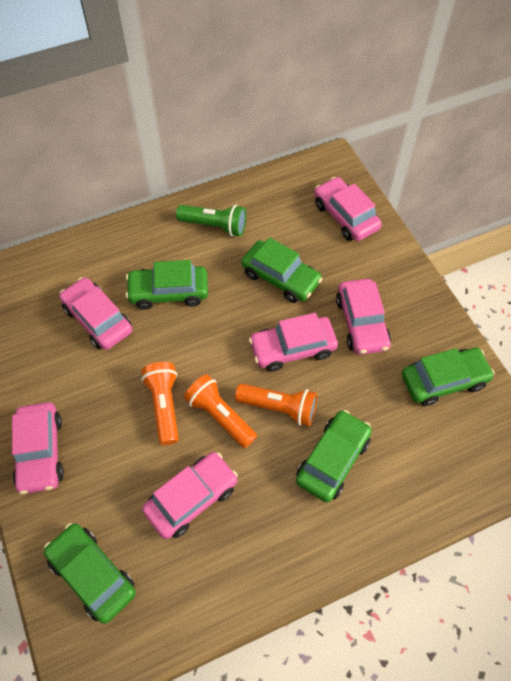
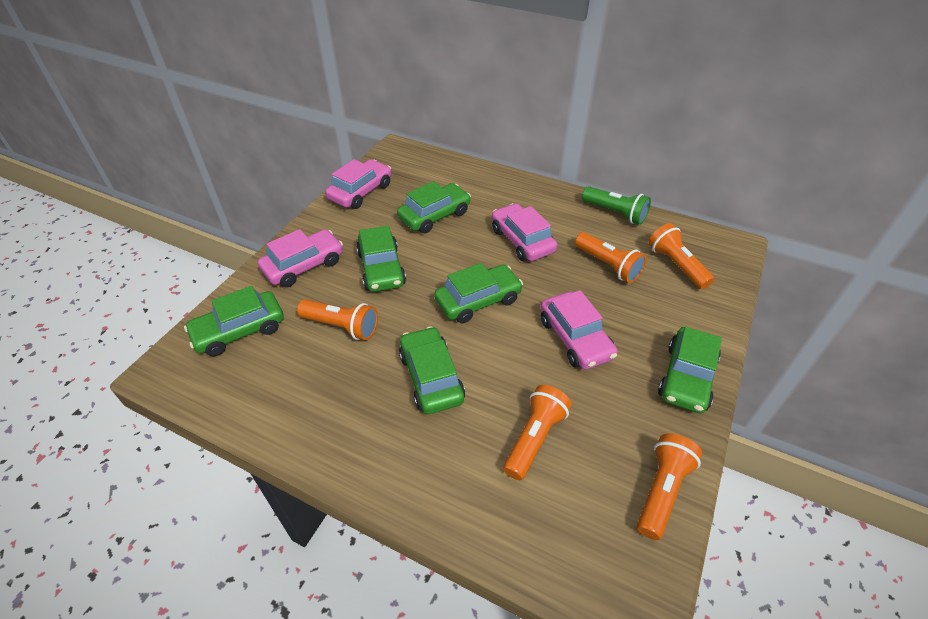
green car: [44,523,136,624] [126,260,208,310] [241,238,323,303] [296,410,372,503] [402,348,495,406] = 5 -> [184,286,284,356] [356,226,406,292] [397,181,471,233] [399,326,465,414] [434,263,523,323] [658,327,722,413] = 6
orange flashlight: [141,362,179,445] [184,374,257,448] [235,384,317,426] = 3 -> [297,299,378,340] [503,385,572,480] [575,232,647,283] [637,433,702,540] [648,223,714,289] = 5
pink car: [12,402,64,494] [59,277,132,350] [142,452,238,539] [249,313,338,372] [314,177,382,241] [336,279,391,355] = 6 -> [258,229,343,287] [325,159,392,209] [492,203,557,261] [540,290,618,370] = 4

